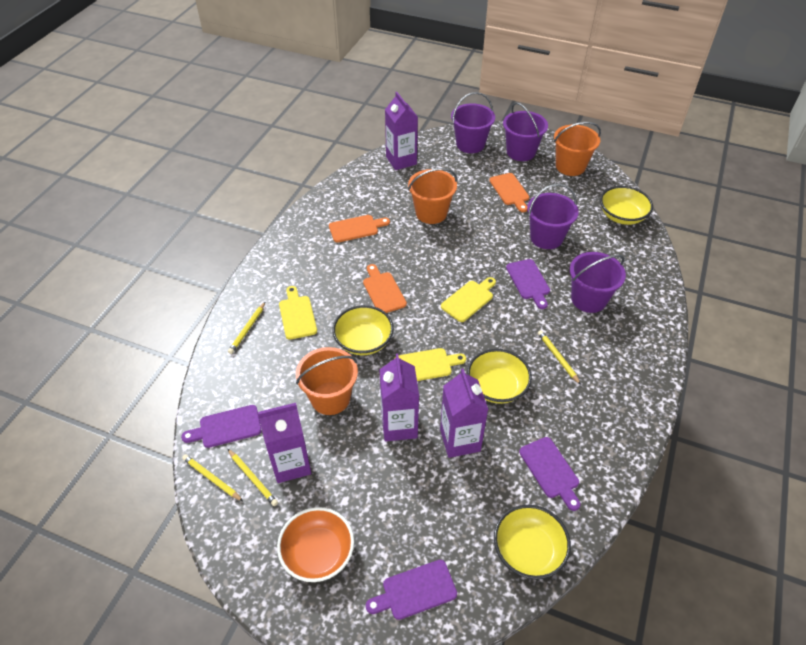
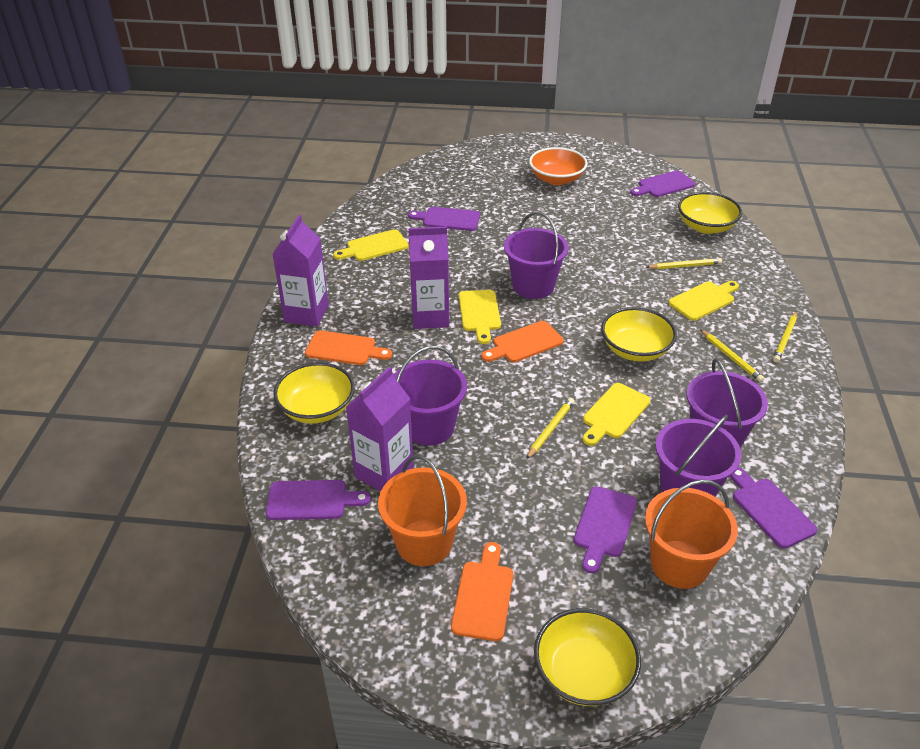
orange bucket: [296,347,358,415] [408,168,457,224] [554,122,601,176] = 3 -> [378,455,467,566] [645,480,738,589] = 2
purple carton: [258,403,312,483] [379,353,419,442] [385,92,418,170] [440,369,489,458] = 4 -> [272,215,329,327] [346,367,414,492] [409,226,449,329] = 3
purple cutting board: [181,405,261,448] [366,560,457,620] [506,259,550,309] [519,437,581,511] = 4 -> [266,480,371,520] [408,207,480,231] [574,486,637,574] [630,171,695,197] [729,467,817,549] = 5
yellow cutting board: [279,286,317,340] [394,348,466,381] [441,277,496,322] = 3 -> [333,229,409,261] [459,290,501,344] [583,383,650,446] [669,281,739,321] = 4

